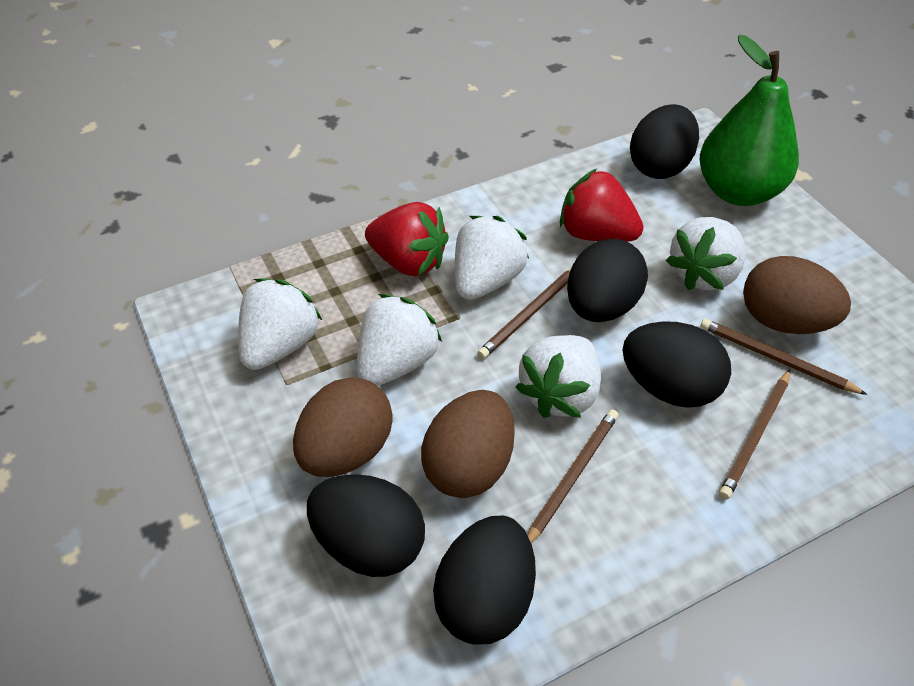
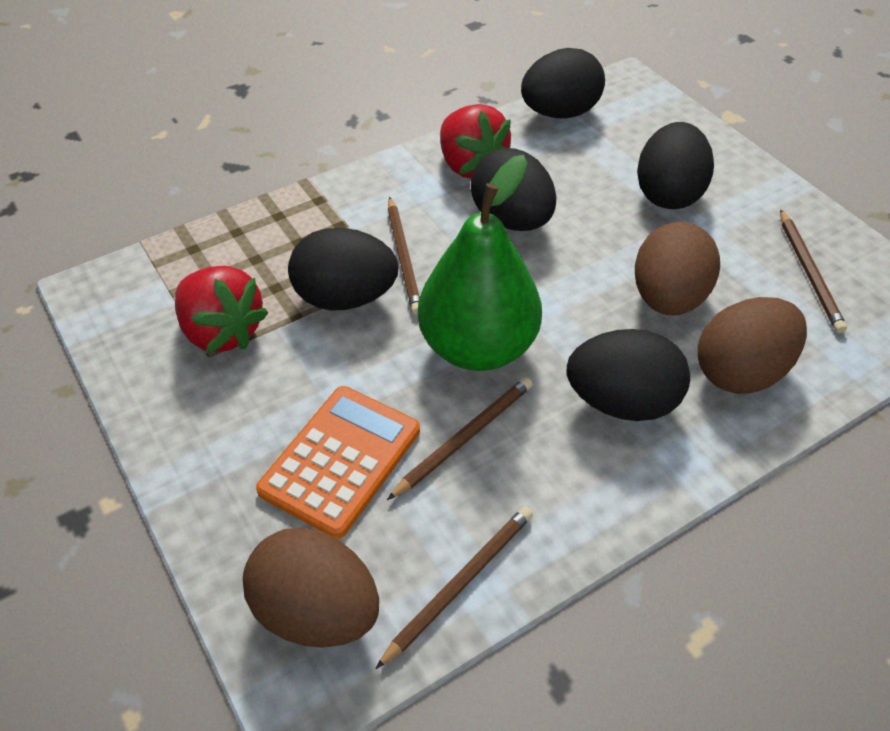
orange calculator: none = 0 -> [256,386,420,539] = 1
white strawberry: [238,279,322,370] [357,294,442,386] [455,216,529,300] [515,335,601,418] [666,217,746,290] = 5 -> none = 0

